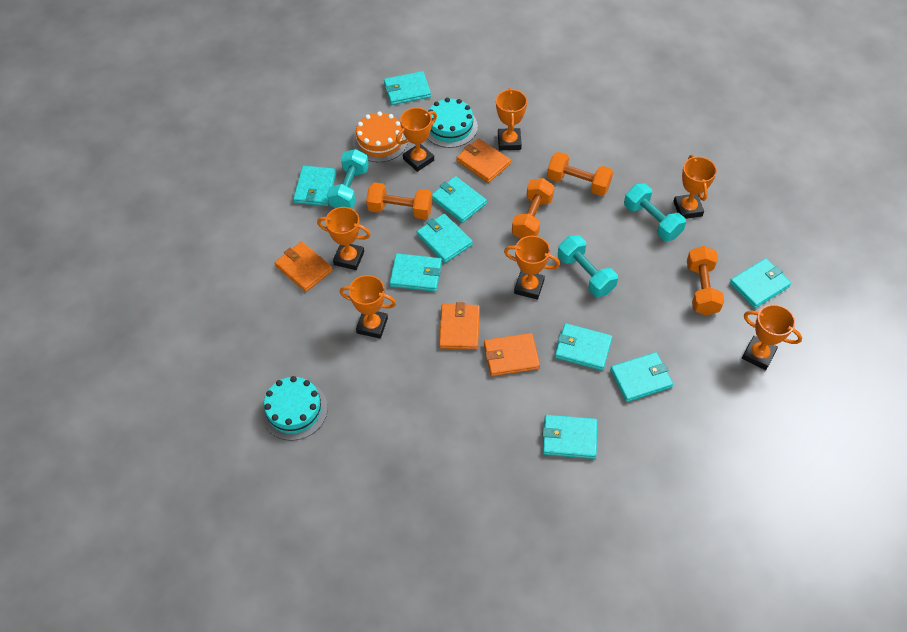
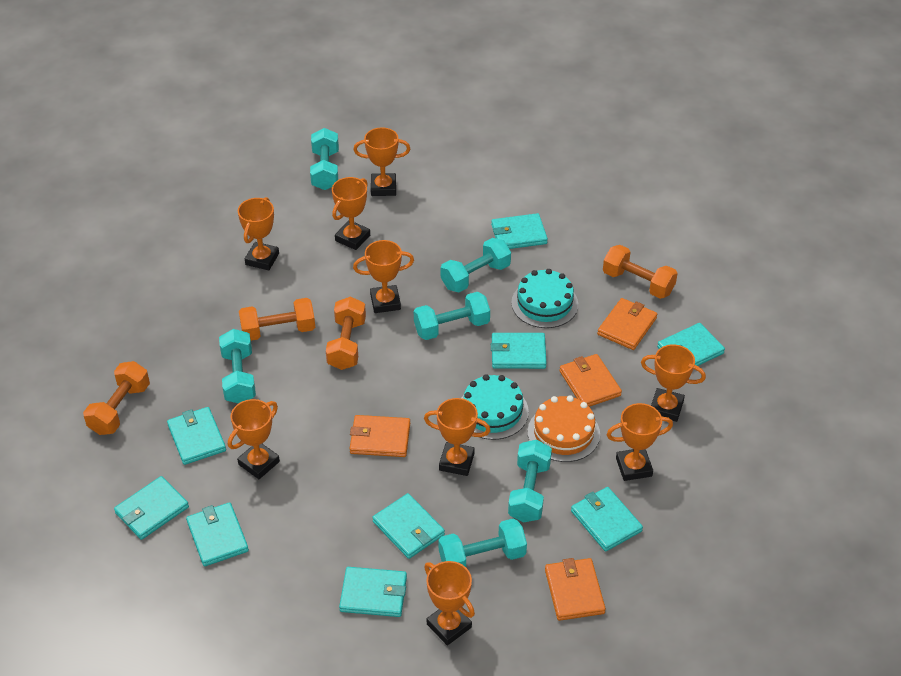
orange trophy: [317,207,371,270] [340,275,396,339] [396,108,437,172] [496,88,527,150] [504,236,560,300] [673,155,717,219] [742,304,802,370] = 7 -> [228,399,280,479] [238,197,279,270] [332,177,370,250] [353,127,410,196] [353,240,414,313] [424,398,491,476] [424,561,475,646] [606,403,673,481] [641,344,706,422] = 9
turquoise dumbbell: [327,149,369,208] [558,235,618,297] [624,183,686,241] = 3 -> [219,329,256,403] [310,128,339,190] [414,292,490,340] [439,518,527,567] [441,238,511,292] [508,440,552,522] = 6

